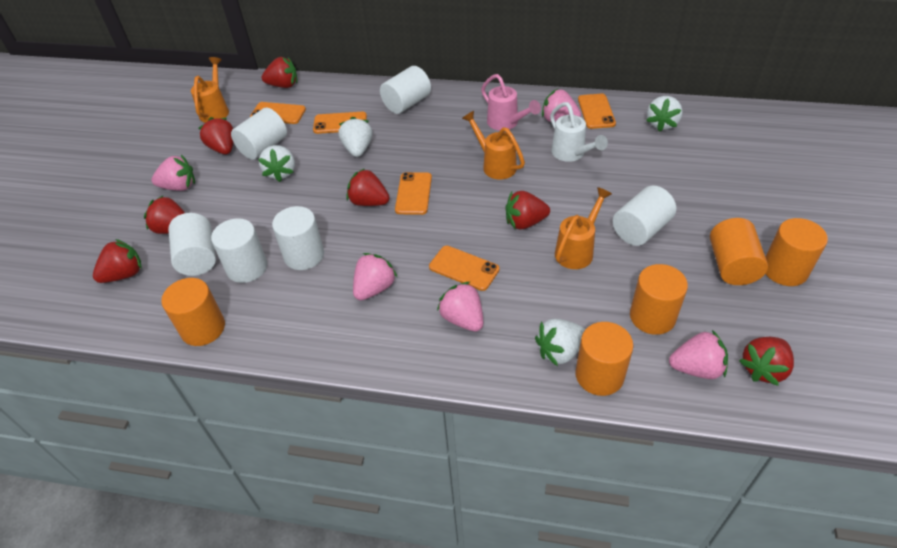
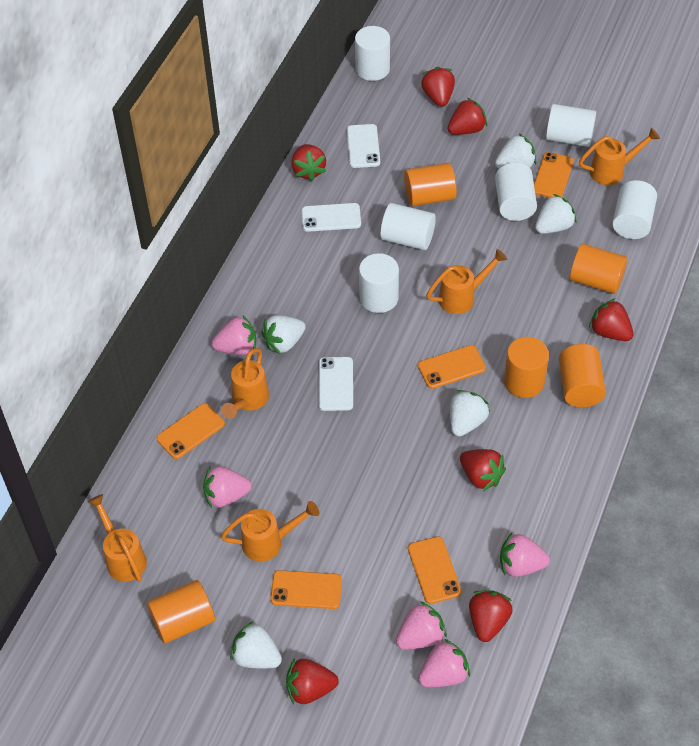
orange watering can: [191,57,229,123] [462,111,525,179] [555,187,612,269] = 3 -> [87,494,147,582] [221,348,269,419] [221,501,319,562] [426,249,507,314] [579,128,660,185] = 5
pink watering can: [481,74,541,130] = 1 -> none = 0
white phone: none = 0 -> [302,203,361,232] [319,357,353,411] [347,124,380,168] = 3
white strawberry: [258,145,295,182] [338,117,373,157] [535,319,586,366] [646,96,683,132] = 4 -> [230,622,282,669] [262,315,306,354] [450,390,490,437] [495,134,536,169] [535,194,576,234] = 5
white watering can: [550,102,608,162] = 1 -> none = 0

